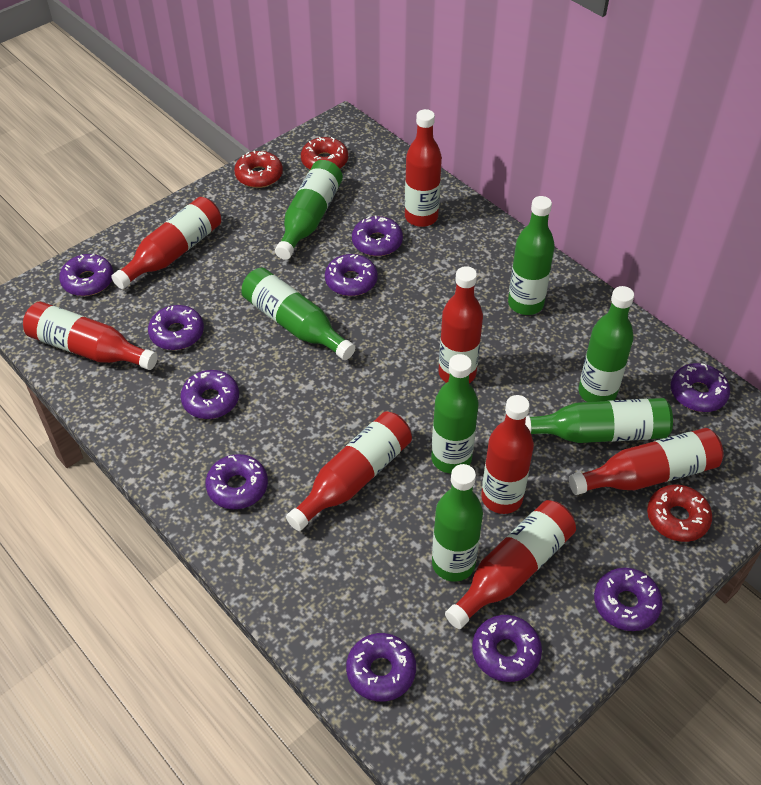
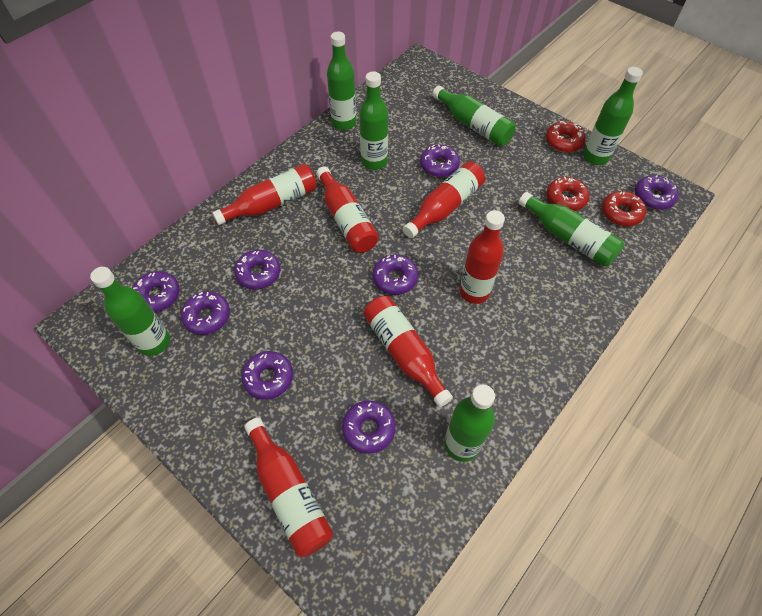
purple donut: [59,254,114,296] [148,305,204,350] [180,370,239,419] [205,454,268,509] [325,254,378,296] [346,633,416,702] [352,215,403,256] [472,615,542,682] [594,568,663,631] [671,363,730,412] = 10 -> [132,271,180,312] [181,291,230,335] [234,250,280,290] [241,351,293,400] [342,400,396,454] [373,255,418,295] [420,144,460,177] [635,175,679,210] = 8
red bottle: [23,302,158,370] [111,197,221,289] [286,412,412,531] [405,109,442,227] [438,266,483,383] [445,500,576,629] [481,395,534,514] [569,428,723,495] = 8 -> [212,164,317,225] [244,418,333,558] [316,166,379,253] [364,296,453,407] [403,161,485,238] [459,210,505,304] = 6

